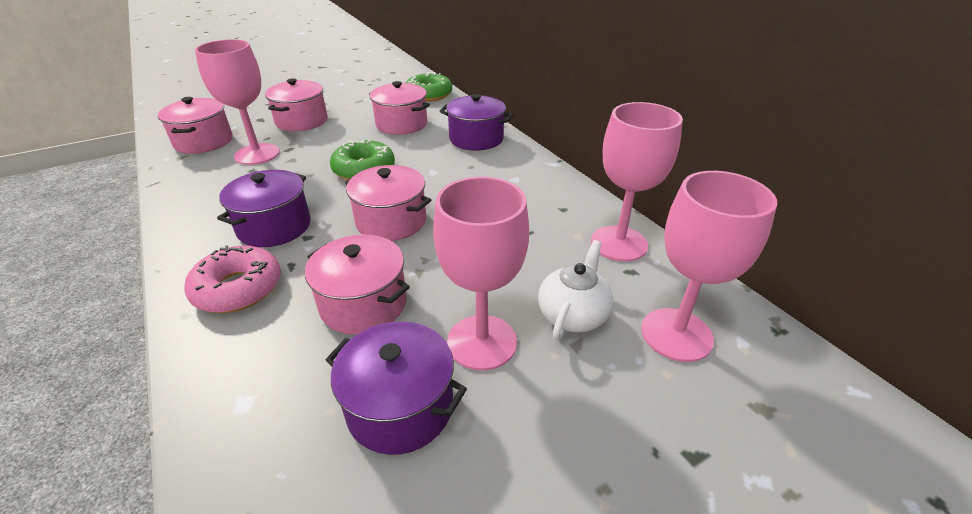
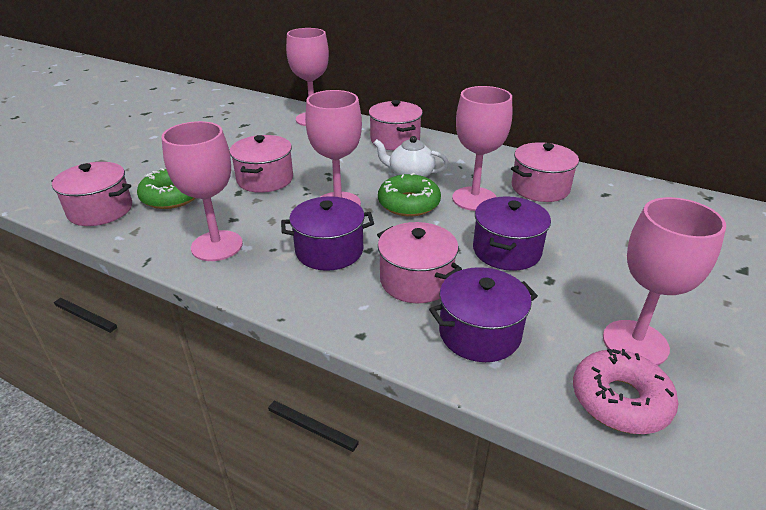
pink goblet: [195,39,280,165] [433,176,529,371] [591,102,683,261] [641,171,777,362] = 4 -> [161,121,243,261] [286,28,329,126] [305,90,362,206] [452,86,512,211] [603,197,726,366] = 5

